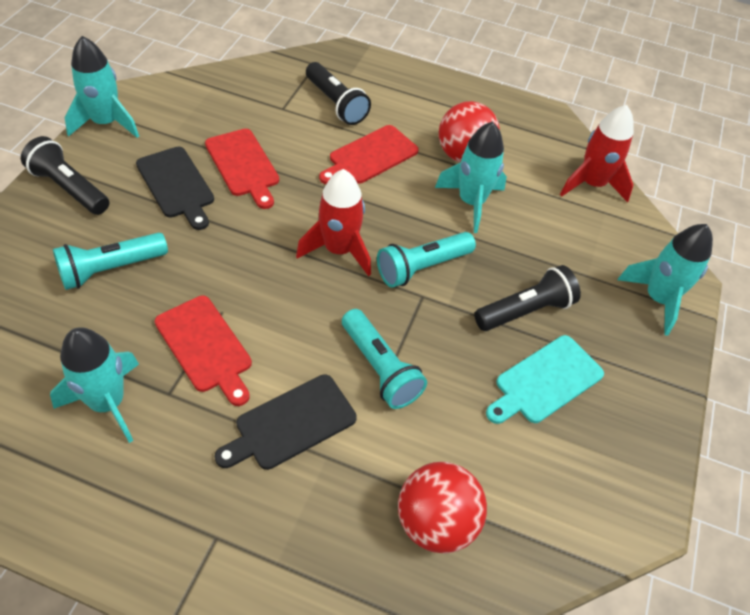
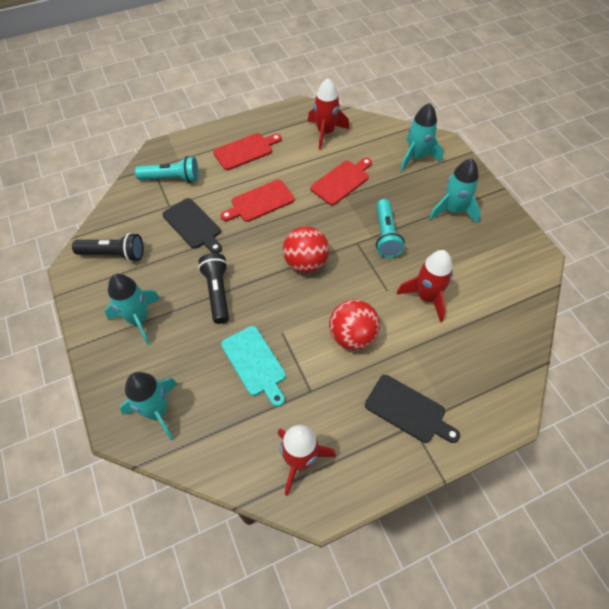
black flashlight: [21,136,109,215] [306,62,371,125] [474,265,581,331] = 3 -> [72,233,143,262] [198,253,229,324] = 2
red rocket: [296,169,371,276] [560,105,634,203] = 2 -> [278,425,336,496] [308,78,349,150] [396,250,453,322] = 3
turquoise flashlight: [53,233,168,290] [342,309,427,409] [377,232,476,288] = 3 -> [135,156,199,183] [376,199,404,258] = 2

